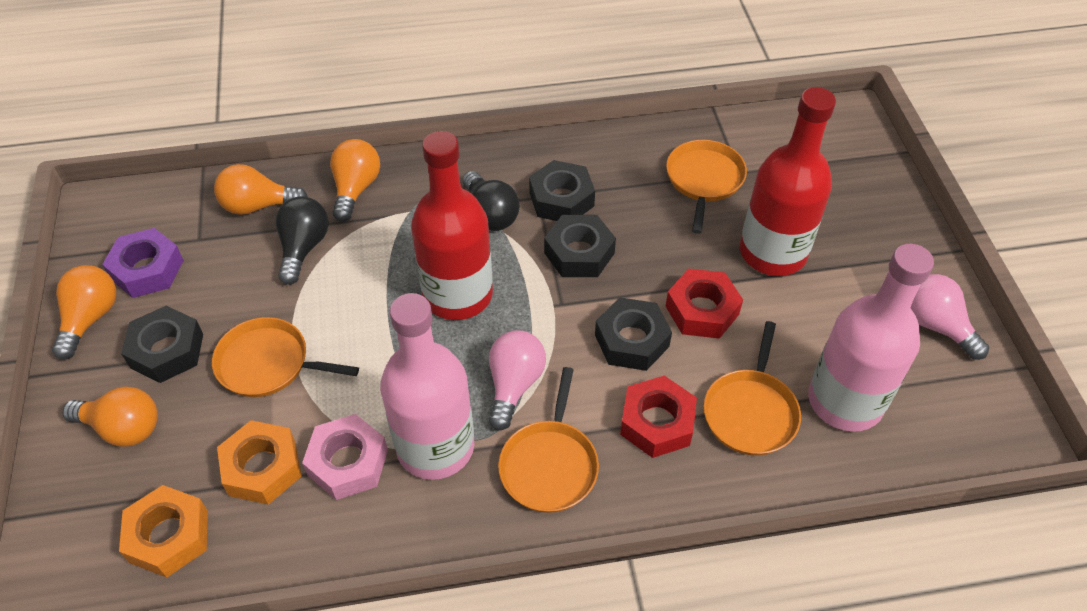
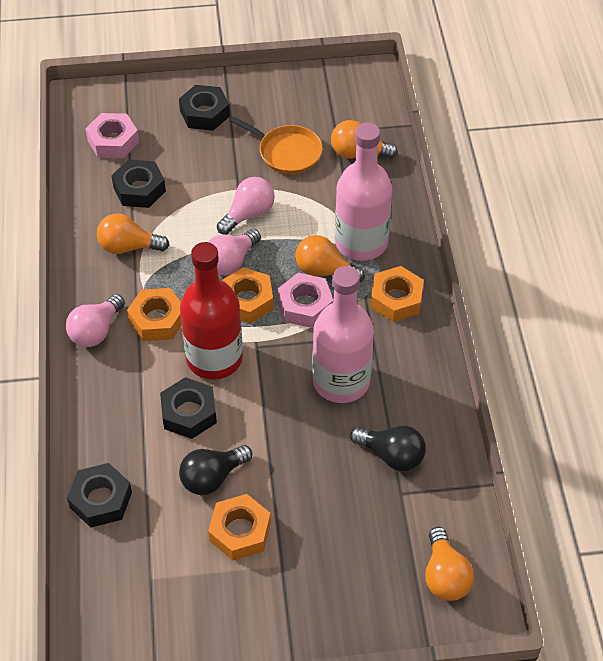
orange nut: [119,485,208,577] [217,420,302,505] = 2 -> [127,288,182,341] [208,494,271,560] [222,267,273,324] [370,266,424,322] = 4
orange pan: [212,317,359,397] [498,367,599,513] [666,140,747,234] [704,321,801,456] = 4 -> [230,116,323,174] = 1
pink light bulb: [489,330,546,431] [910,274,989,360] = 2 -> [66,294,125,347] [208,229,261,276] [217,177,275,235] = 3
pink nut: [302,414,388,500] = 1 -> [86,113,139,158] [278,273,333,328] = 2
purple nut: [102,228,184,298] = 1 -> none = 0
red bottle: [411,131,493,320] [740,87,836,276] = 2 -> [180,242,243,380] = 1
red nut: [620,375,697,458] [665,269,743,339] = 2 -> none = 0

